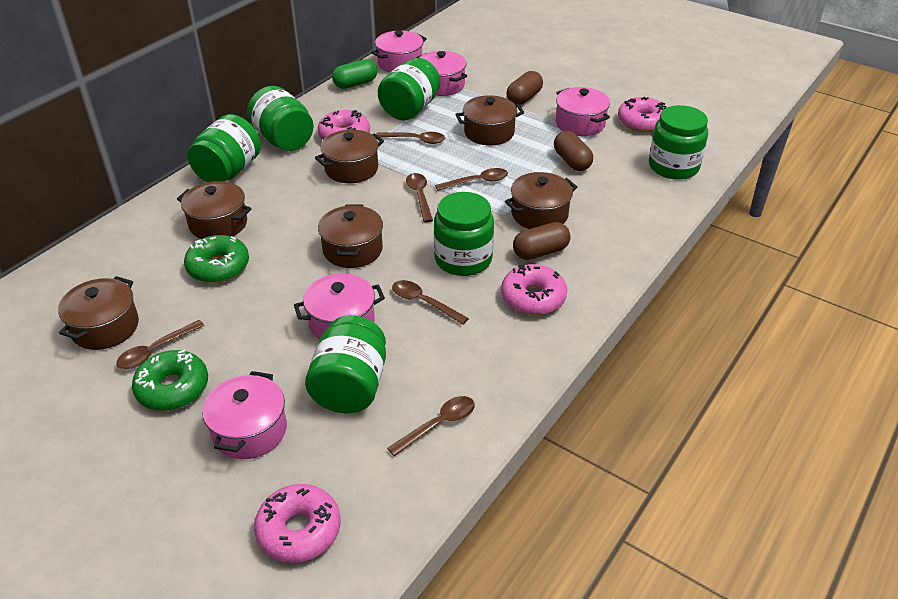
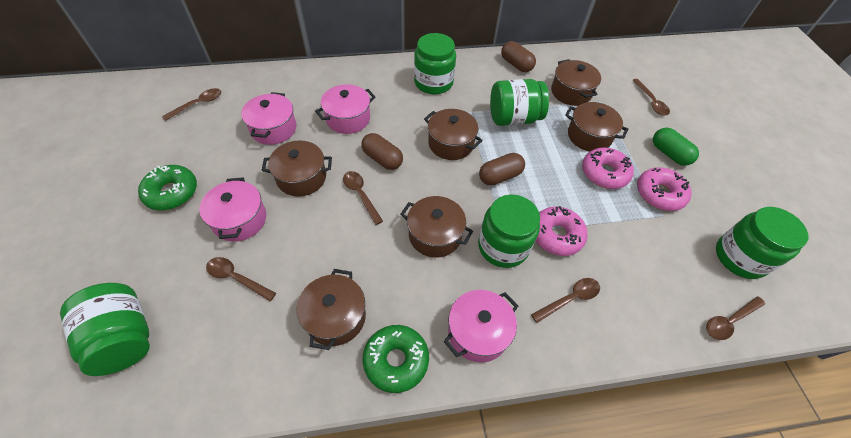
green jar: [188,114,261,182] [247,86,314,151] [305,315,386,413] [378,58,440,120] [434,192,494,276] [649,105,708,180] = 6 -> [60,283,150,376] [414,33,456,94] [478,195,540,268] [490,79,549,126] [716,207,808,279] = 5
pink donut: [254,484,341,563] [318,110,370,140] [501,264,567,315] [618,97,667,132] = 4 -> [536,206,588,256] [582,148,634,189] [637,167,692,211] = 3
pink pot: [202,371,287,459] [294,273,385,340] [371,30,427,73] [416,51,467,96] [556,87,610,136] = 5 -> [199,177,266,242] [241,92,296,145] [315,84,376,134] [444,290,518,362] = 4

